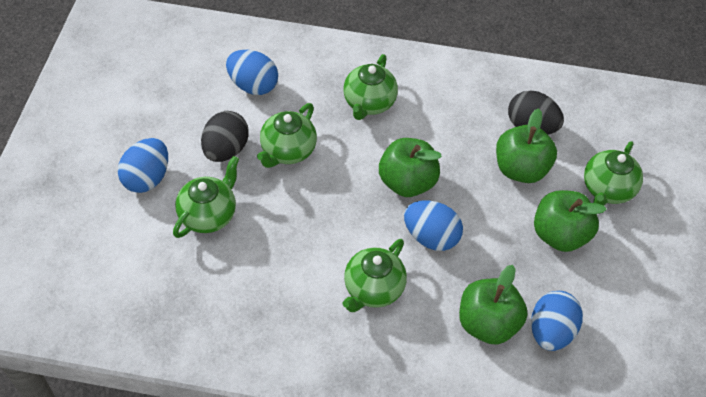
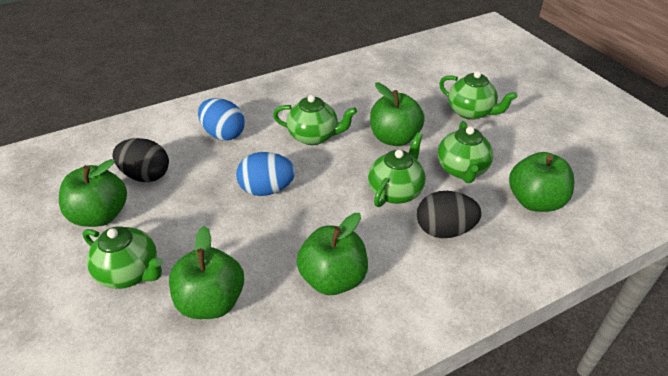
blue egg: [118,138,168,193] [226,50,278,95] [404,200,463,251] [531,291,583,351] = 4 -> [198,98,245,141] [236,152,295,196] = 2
green apple: [379,138,442,197] [459,265,527,345] [496,108,557,183] [534,190,607,252] = 4 -> [59,159,127,227] [169,226,244,319] [296,213,368,295] [370,83,425,146] [509,152,575,212] = 5

